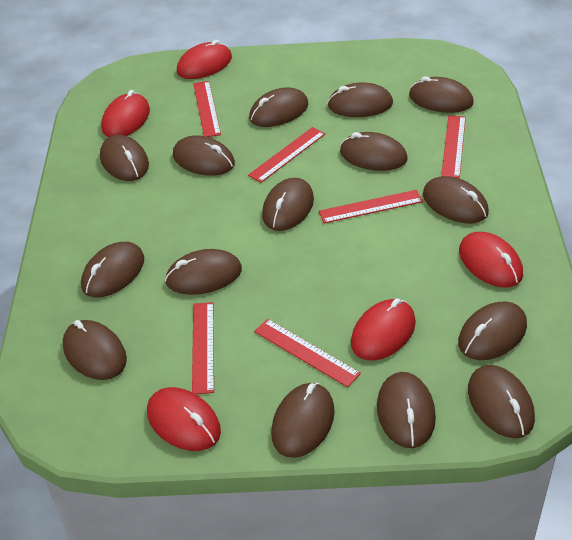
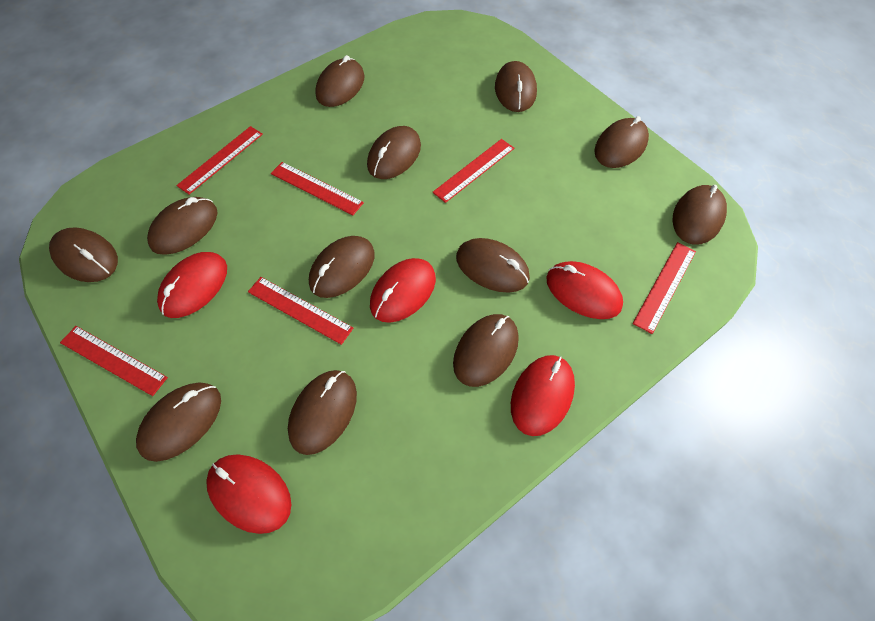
brown mouse: [63,320,127,380] [81,242,144,298] [100,135,149,181] [165,249,242,295] [173,135,235,176] [249,87,308,127] [262,178,314,231] [271,383,335,458] [327,82,393,117] [340,132,408,171] [377,372,436,448] [409,76,473,113] [423,176,489,223] [458,302,527,360] [468,365,535,438] = 15 -> [49,227,118,282] [136,382,221,462] [147,197,217,255] [288,370,357,455] [309,236,375,298] [315,55,365,107] [367,126,421,179] [453,314,519,387] [456,238,530,293] [495,61,537,112] [595,116,649,168] [672,185,727,245] = 12

